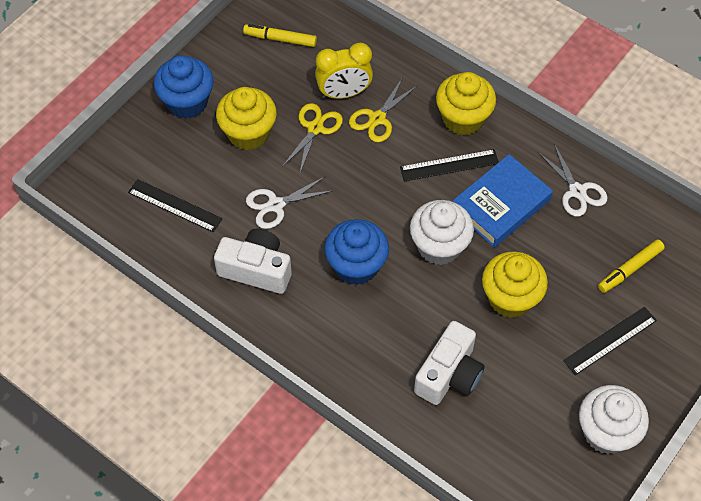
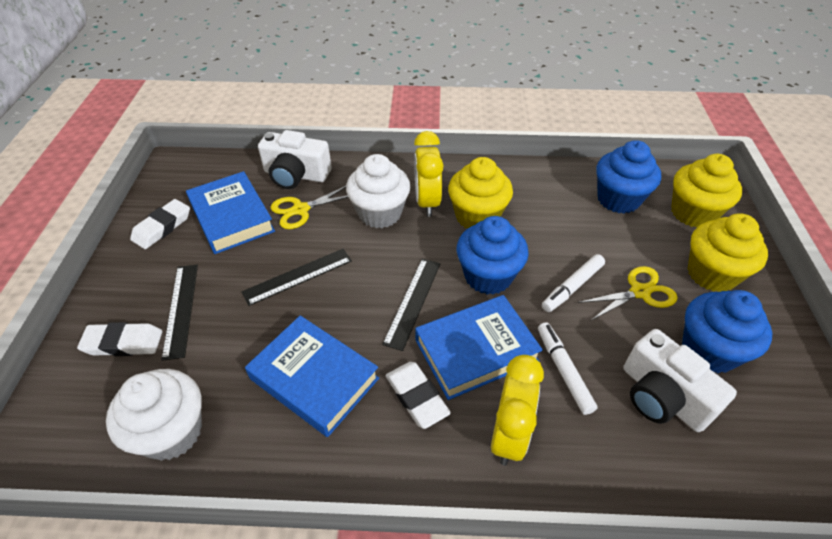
blue book: [453,154,553,248] = 1 -> [186,171,275,254] [245,316,379,437] [415,295,543,400] = 3
blue cupcake: [154,55,214,119] [324,219,389,285] = 2 -> [457,216,529,295] [596,140,661,214] [682,290,772,374] = 3
white eraser: none = 0 -> [77,322,162,356] [130,199,190,249] [386,362,451,429] = 3
white marker: none = 0 -> [538,322,598,415] [542,254,605,312] = 2
white scissors: [246,176,334,229] [538,144,608,217] = 2 -> none = 0
yellow clock: [315,43,373,99] = 1 -> [414,131,443,217] [491,355,544,466] = 2
yellow marker: [243,24,317,47] [598,240,665,293] = 2 -> none = 0

